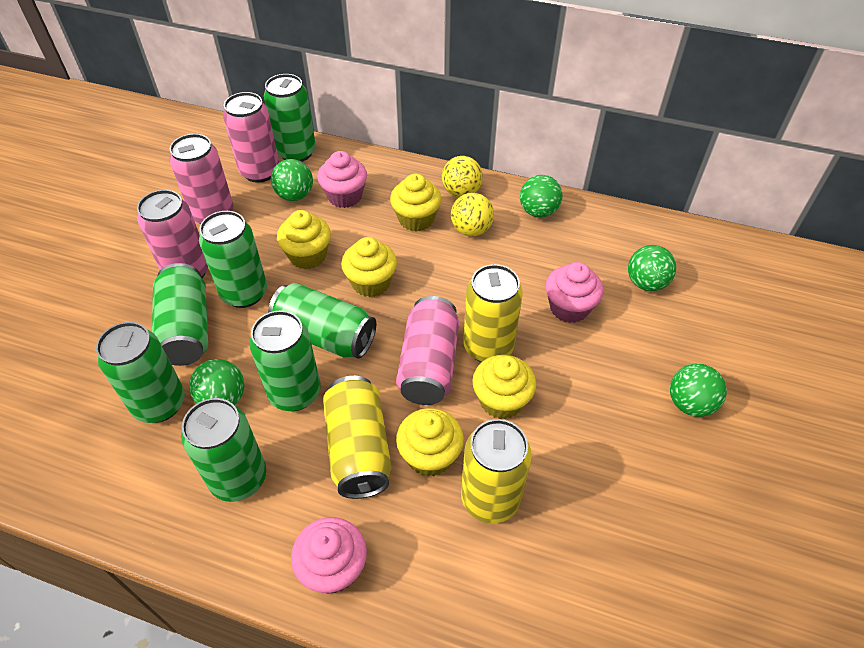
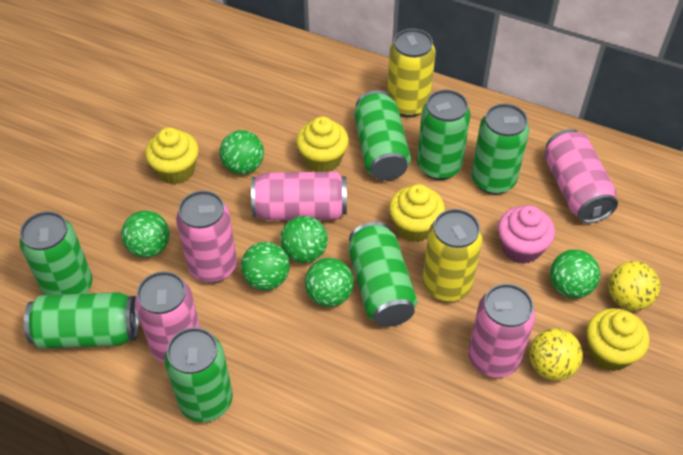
green ball: [189,359,244,405] [271,159,313,201] [520,175,563,218] [628,245,676,291] [670,364,727,417] = 5 -> [121,210,170,258] [220,130,264,174] [241,242,290,290] [280,216,328,263] [305,258,354,307] [550,249,600,298] = 6
pink can: [137,190,208,278] [169,134,234,224] [223,92,279,183] [396,296,459,405] = 4 -> [135,271,200,364] [176,191,237,283] [251,171,347,221] [468,284,536,378] [544,129,618,223] = 5
pink cupcake: [291,517,367,594] [318,151,367,208] [546,262,603,323] = 3 -> [498,205,555,264] = 1
yellow can: [323,376,392,499] [461,419,532,523] [463,264,523,362] = 3 -> [387,29,436,117] [423,209,483,302] = 2
yellow cupcake: [277,210,331,269] [341,237,397,297] [390,174,441,232] [396,408,464,477] [472,355,536,419] = 5 -> [145,127,199,184] [296,117,349,172] [389,184,445,242] [587,308,650,371] = 4

